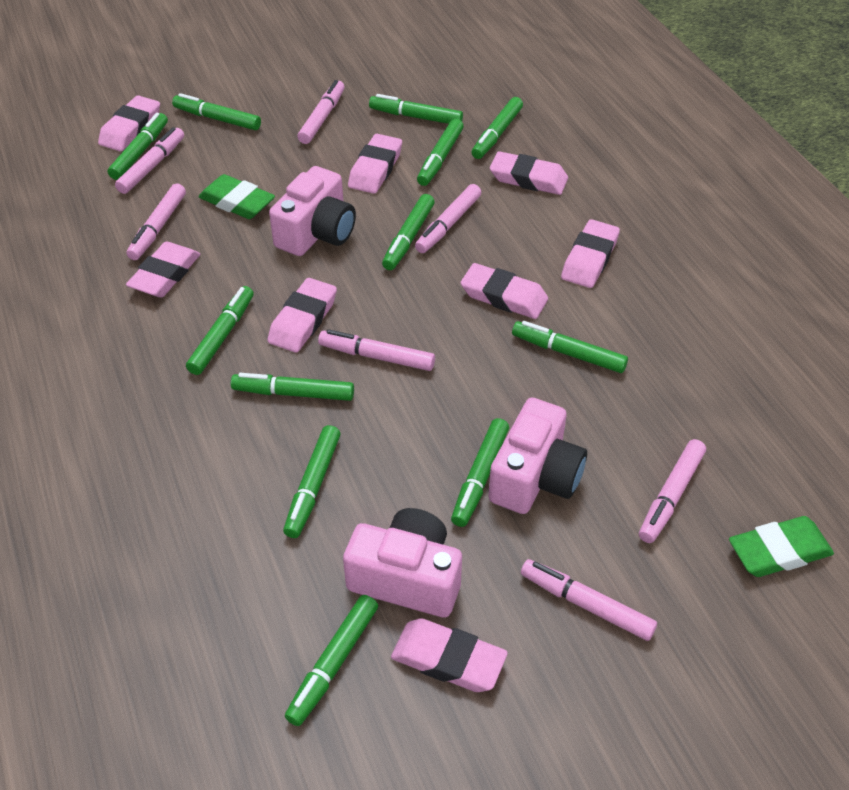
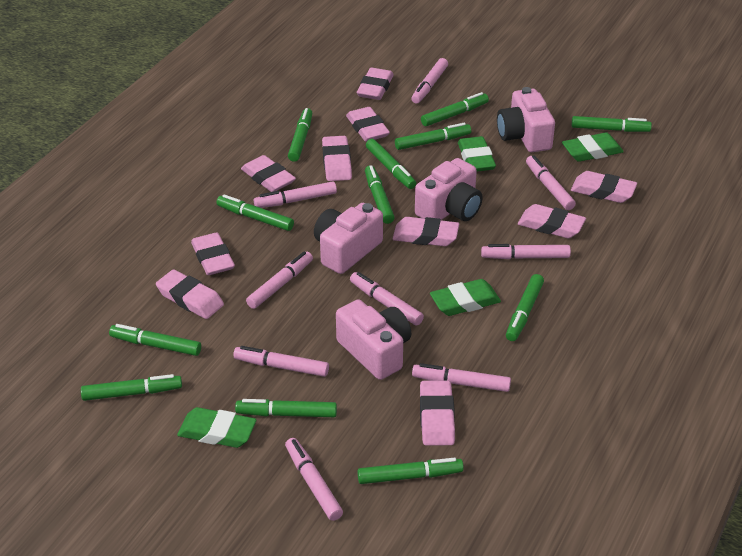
green eraser: [198,174,275,219] [729,516,834,577] = 2 -> [177,407,257,448] [430,279,501,316] [458,136,496,171] [562,132,624,162] = 4
pink camera: [269,166,356,256] [343,508,462,618] [488,397,587,514] = 3 -> [314,203,383,274] [336,299,411,380] [415,158,483,221] [497,87,555,152] = 4
pink eraser: [98,95,160,151] [126,242,200,297] [268,278,337,353] [348,134,402,194] [391,618,508,692] [461,263,548,319] [490,151,568,195] [561,219,620,288] = 8 -> [156,269,224,319] [191,232,235,275] [241,155,296,192] [322,136,352,181] [346,107,390,142] [357,68,394,100] [393,217,459,246] [420,380,455,446] [518,204,586,238] [571,171,637,203] = 10
pink marker: [115,127,184,194] [126,184,186,260] [297,80,345,144] [318,329,435,371] [415,184,481,253] [521,559,657,641] [639,439,706,543] = 7 -> [233,346,329,377] [246,252,313,309] [254,181,337,208] [285,438,343,521] [350,272,424,325] [411,58,448,104] [412,363,511,392] [481,244,571,259] [526,155,576,210] = 9

